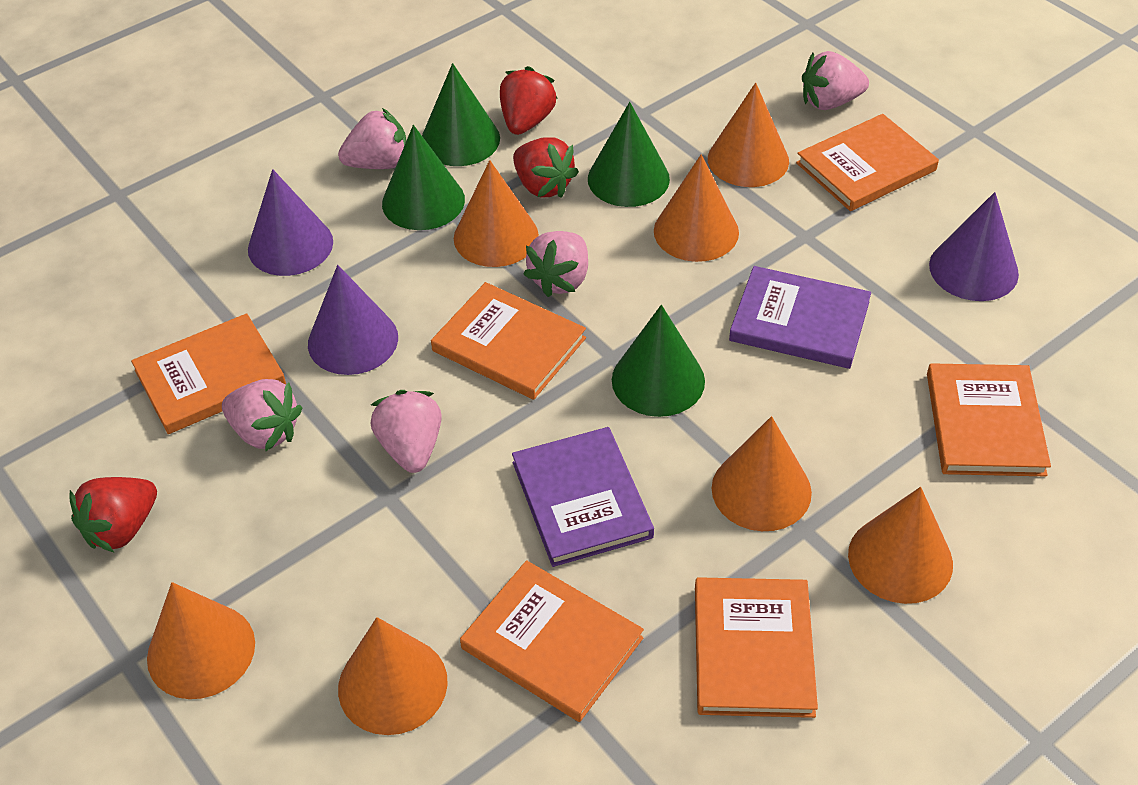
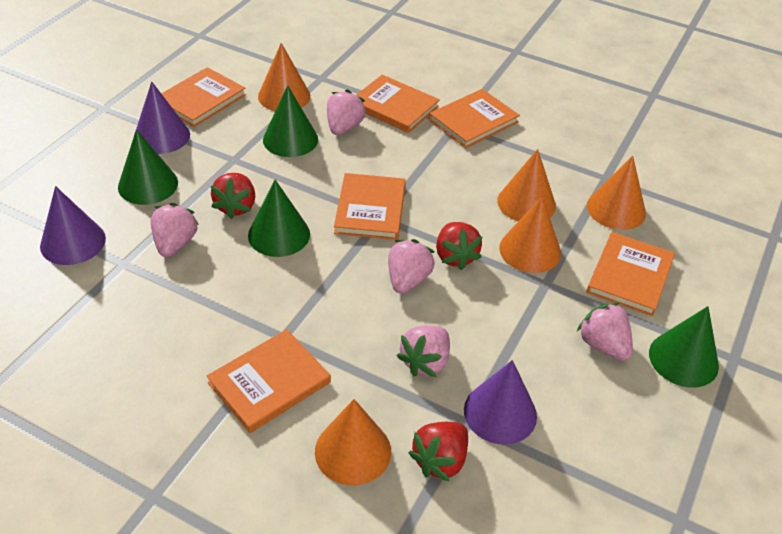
orange cone: [147,582,255,699] [338,617,448,735] [454,160,539,267] [654,155,739,262] [708,83,789,187] [712,416,812,531] [848,487,953,604] = 7 -> [258,43,310,111] [315,399,391,485] [497,149,556,221] [499,196,561,273] [587,156,646,230] = 5
purple book: [512,427,654,567] [729,266,871,369] = 2 -> none = 0

